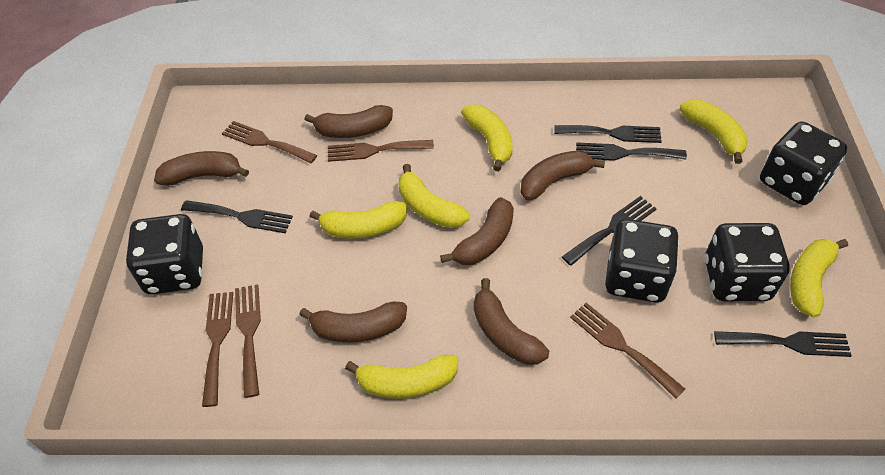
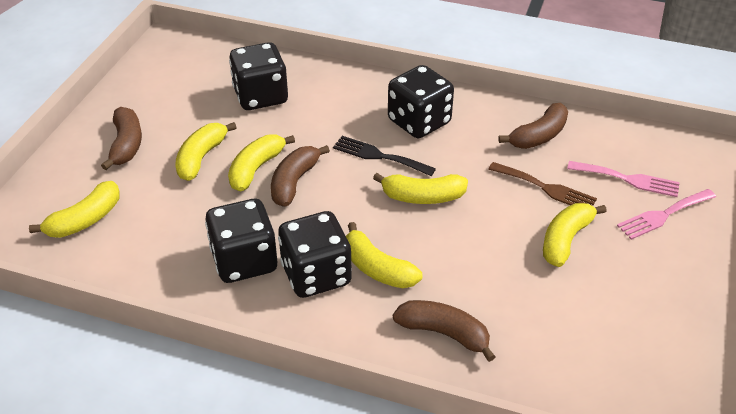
black fork: [181,200,293,233] [554,125,662,143] [562,196,657,266] [576,142,687,161] [714,331,852,357] = 5 -> [333,136,436,176] = 1
brown banana: [154,151,249,186] [299,301,407,343] [304,105,393,138] [440,197,514,265] [474,278,549,365] [520,151,605,200] = 6 -> [101,107,142,170] [271,145,330,207] [393,300,496,362] [498,103,568,149] = 4
brown fork: [202,292,233,407] [222,121,317,164] [235,284,261,398] [328,140,434,162] [570,303,685,399] = 5 -> [488,162,597,206] = 1
pink fork: none = 0 -> [567,161,680,197] [617,189,716,240] = 2

